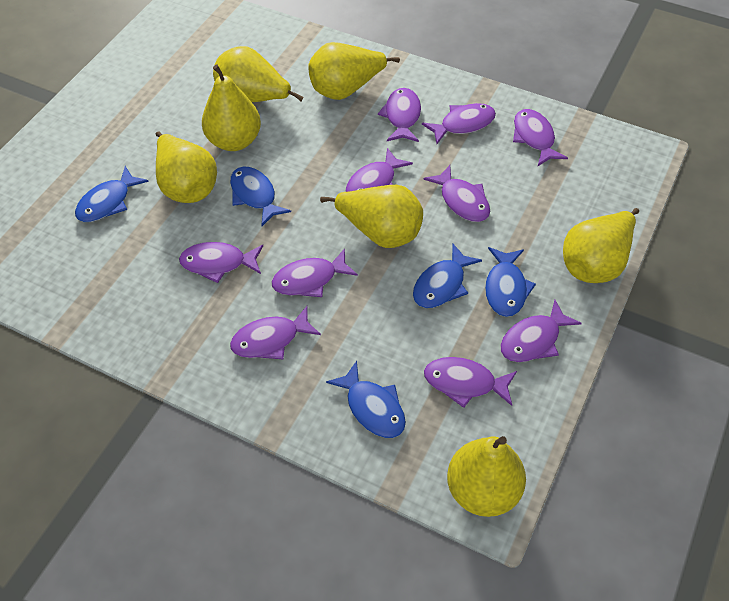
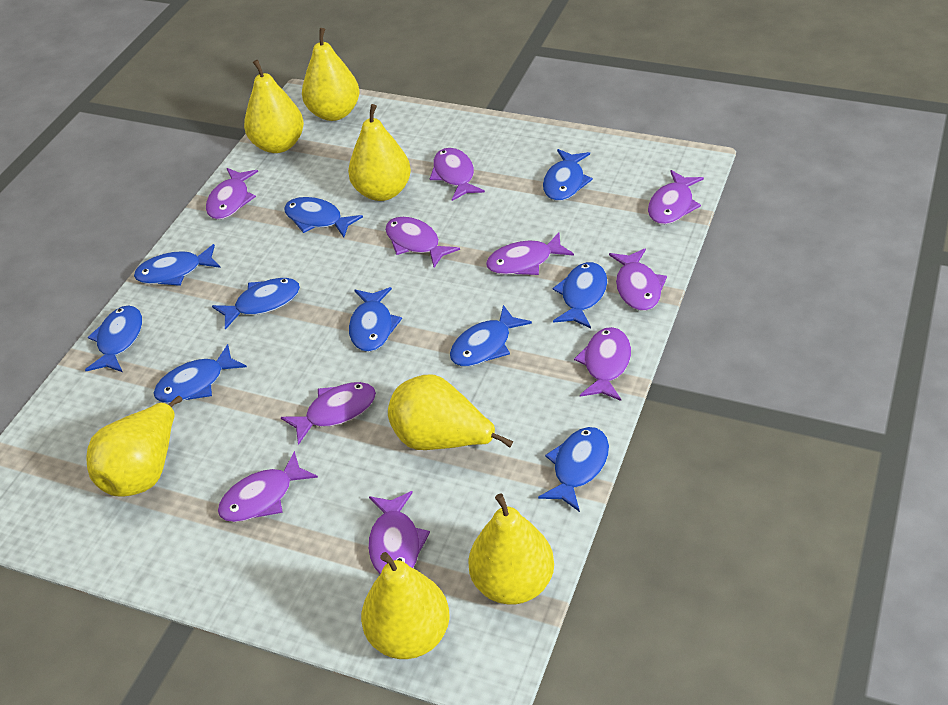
blue fish: [75,166,149,222] [230,166,291,226] [326,361,406,438] [413,244,482,308] [485,247,536,317] = 5 -> [85,305,142,372] [134,244,221,286] [153,344,247,403] [212,278,300,330] [284,197,363,238] [349,287,402,352] [450,305,532,367] [538,427,609,512] [543,149,593,201] [552,262,607,328] = 10

